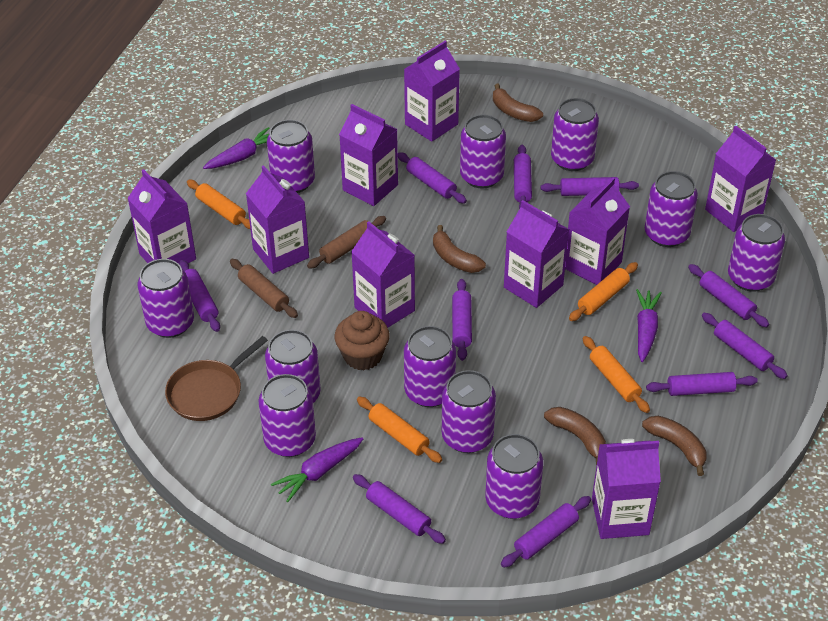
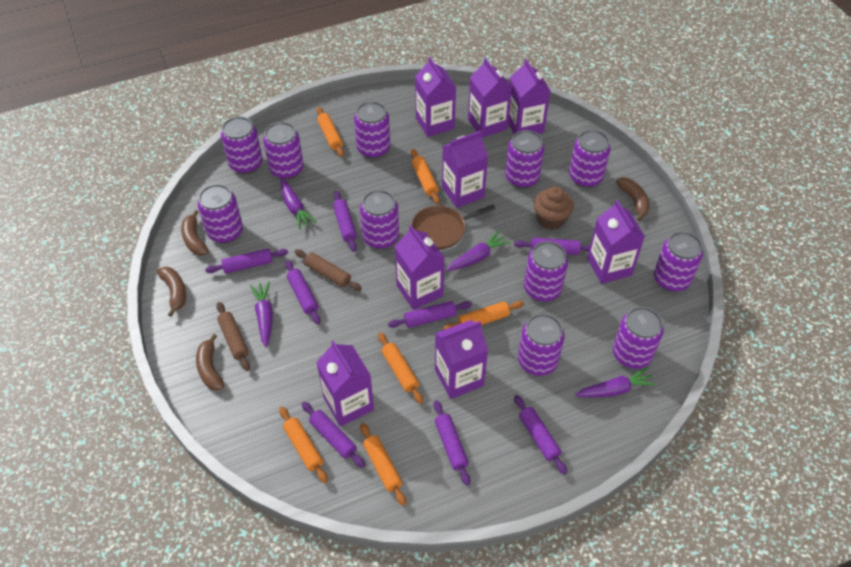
orange rolling pin: [187,179,250,229] [357,397,442,463] [569,262,638,321] [583,336,650,413] = 4 -> [279,407,328,483] [317,107,344,157] [360,423,406,506] [378,332,423,404] [411,149,440,204] [443,301,524,330] = 6
purple carrot: [203,127,270,169] [271,438,363,502] [636,289,662,362] = 3 -> [250,281,273,347] [281,178,317,230] [446,230,511,271] [575,367,657,397] = 4
purple carton: [128,169,196,264] [246,165,309,274] [339,104,398,206] [351,221,415,327] [404,41,460,142] [504,200,569,308] [565,178,630,285] [592,439,661,539] [705,126,776,232] = 9 -> [316,340,374,427] [395,225,445,310] [415,57,456,137] [435,320,488,399] [442,131,488,208] [468,58,512,138] [508,59,550,134] [587,200,645,284] = 8
purple rolling pin: [179,260,220,332] [353,474,446,544] [398,152,467,204] [452,279,472,361] [501,496,591,568] [514,145,532,209] [540,177,639,196] [646,372,758,396] [688,264,769,327] [702,313,788,379] = 10 -> [205,248,288,274] [285,260,321,324] [302,402,365,468] [333,191,357,252] [388,301,472,328] [434,400,470,486] [514,238,590,255] [514,395,567,475] = 8

